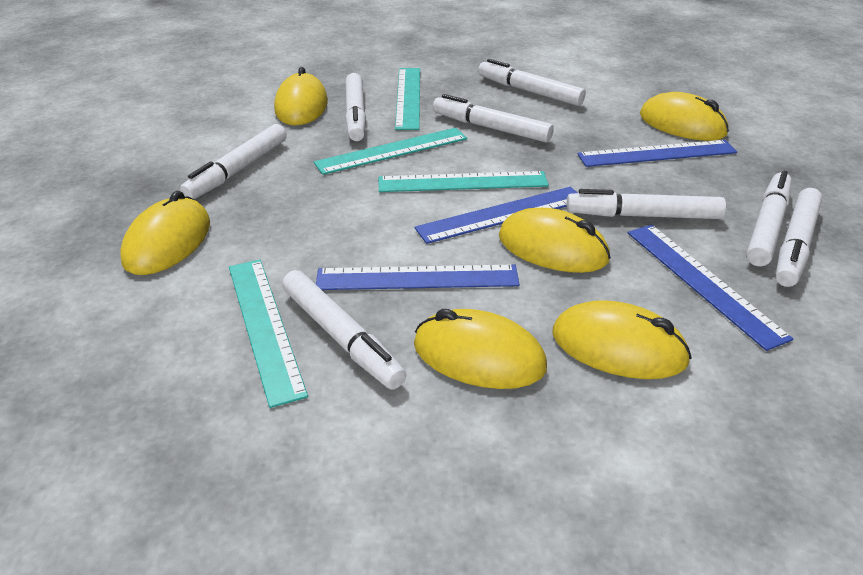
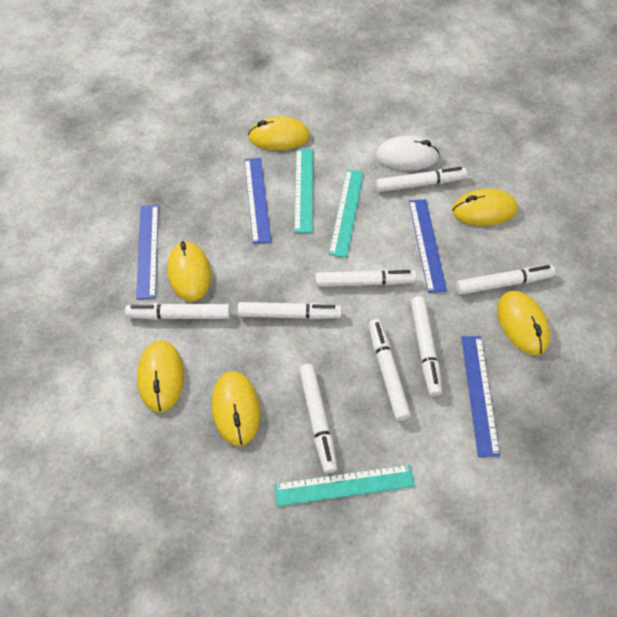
turquoise ruler: [229,260,308,408] [314,128,467,175] [379,171,549,192] [395,68,420,130] = 4 -> [274,465,415,506] [294,149,313,233] [329,170,363,258] = 3
white mouse: none = 0 -> [376,136,439,171] = 1

